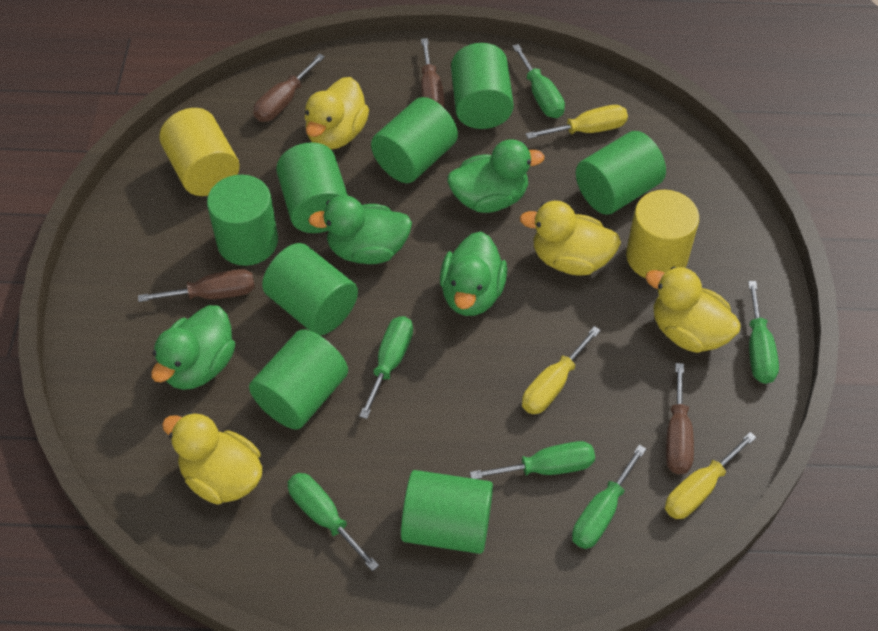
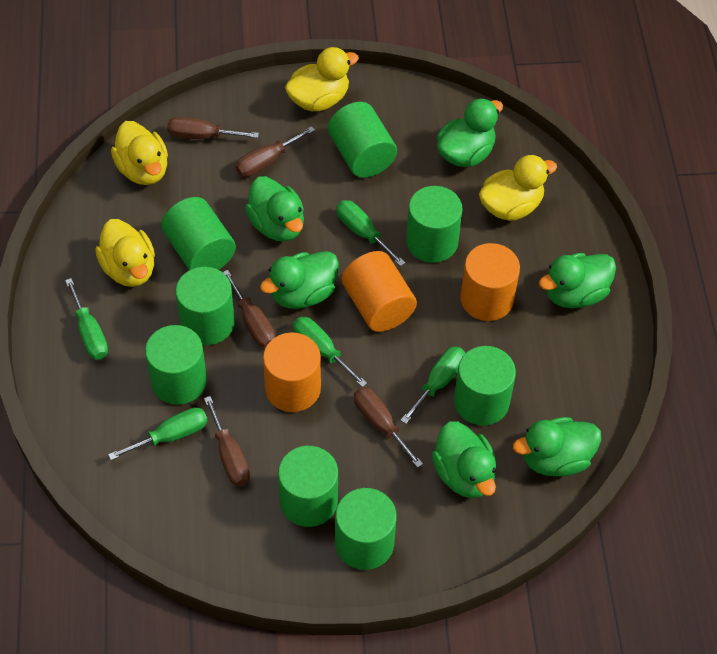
brown screwdriver: [138,269,255,302] [254,54,325,122] [421,38,445,108] [666,363,694,475] = 4 -> [167,117,259,139] [204,396,250,486] [223,270,275,348] [235,126,315,177] [354,387,423,468] = 5
green duck: [151,305,235,390] [308,195,412,264] [440,232,507,316] [447,139,545,213] = 4 -> [245,176,304,242] [260,251,339,309] [432,422,496,498] [437,98,503,167] [513,417,601,476] [539,253,616,308] = 6
green screwdriver: [288,473,379,571] [359,316,413,419] [470,441,595,479] [512,44,565,118] [572,445,646,549] [748,281,779,384] = 6 -> [65,278,108,360] [108,407,208,460] [293,317,367,387] [336,200,405,266] [400,346,465,424] = 5
orange cylinder: none = 0 -> [263,333,321,412] [342,251,417,332] [460,243,520,321] = 3
yellow cylinder: [160,108,240,196] [626,190,699,278] = 2 -> none = 0
yellow screwdriver: [522,326,601,414] [526,105,628,139] [665,432,756,519] = 3 -> none = 0

